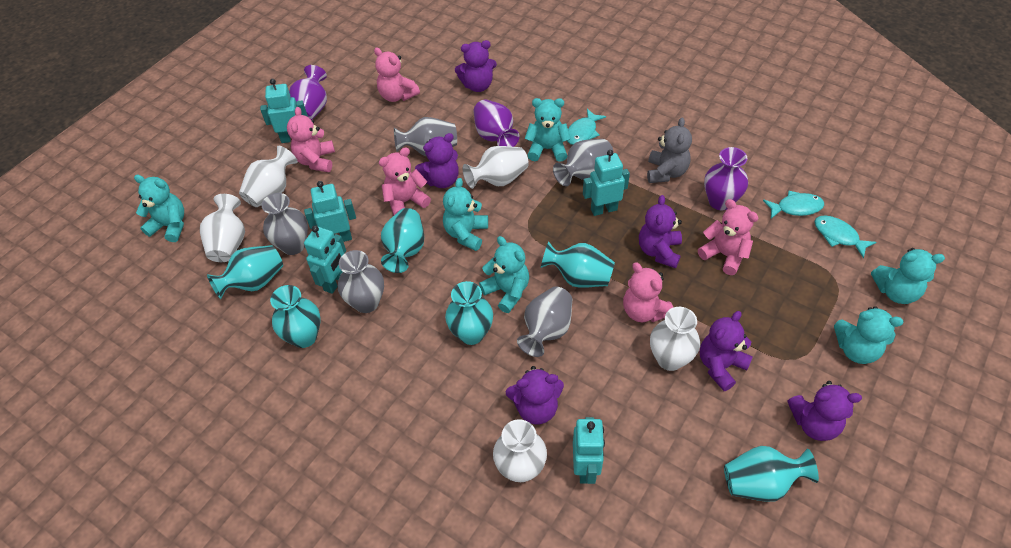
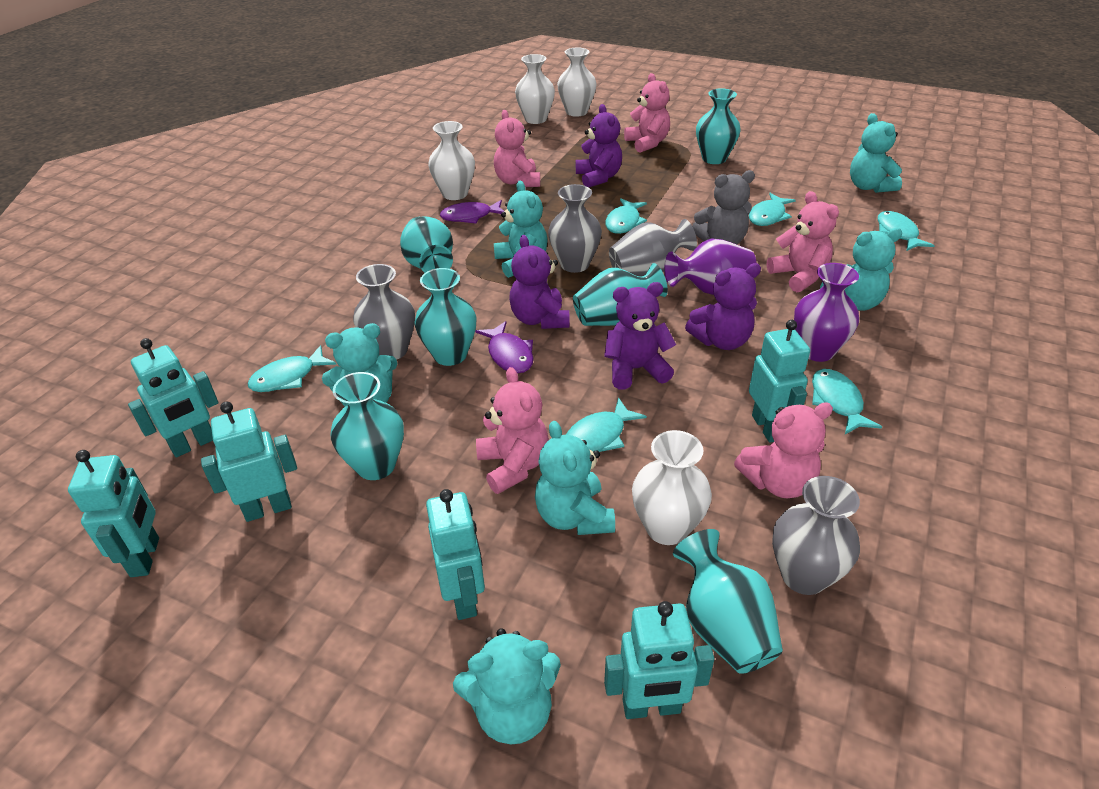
grey vase: [261,193,308,255] [338,250,384,313] [394,117,457,156] [517,287,572,357] [553,139,614,186] = 5 -> [353,264,415,360] [548,184,602,273] [609,219,697,277] [772,476,860,595] = 4
purple fish: none = 0 -> [440,200,504,224] [475,321,534,373] = 2
purple teddy bear: [415,133,459,188] [455,40,497,92] [506,366,564,424] [639,195,682,268] [700,311,753,391] [788,381,862,441] = 6 -> [509,235,570,329] [576,104,622,187] [604,282,676,390] [685,263,761,350] = 4
purple vase: [289,65,327,120] [474,99,520,147] [704,147,748,210] = 3 -> [664,238,756,295] [794,263,859,362] = 2
turquoise fish: [567,109,606,145] [763,191,824,219] [814,215,876,258] = 3 -> [247,345,337,392] [566,397,647,452] [605,198,647,234] [749,193,796,226] [812,369,882,434] [878,211,935,251] = 6
turquoise robot: [260,79,308,143] [304,181,356,242] [304,226,346,294] [573,417,605,484] [583,150,630,216] = 5 -> [68,450,159,577] [128,338,219,458] [201,402,297,522] [426,489,485,620] [604,601,715,719] [749,320,810,443] = 6
white vase: [200,194,245,262] [239,146,298,207] [463,146,529,189] [493,419,547,482] [650,307,700,371] = 5 -> [428,121,475,200] [515,54,555,124] [557,47,597,117] [632,430,712,545] = 4

